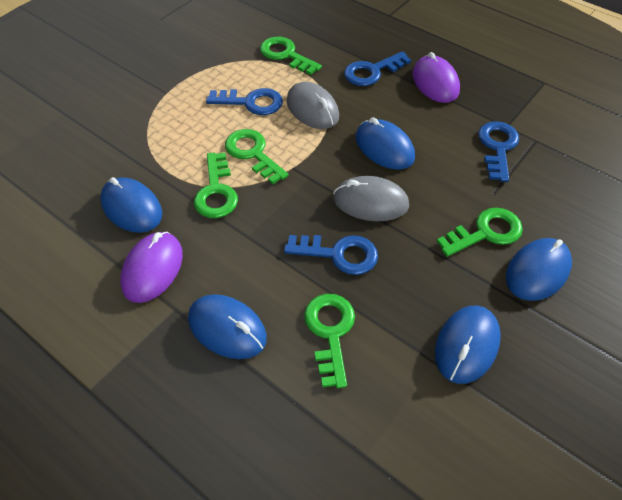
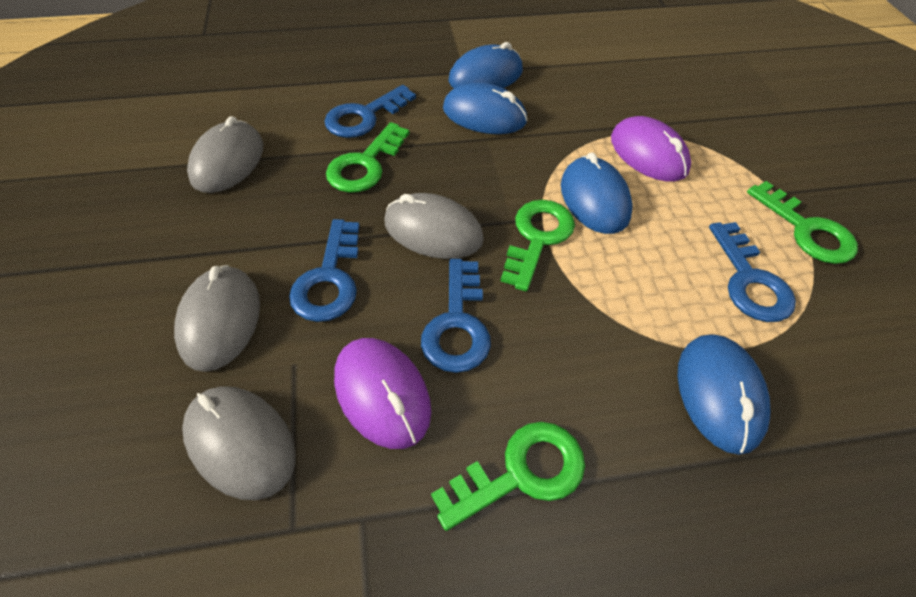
blue mouse: [100,177,162,233] [188,294,267,359] [356,117,415,170] [435,306,501,384] [506,238,572,301] = 5 -> [443,82,527,134] [448,42,523,88] [561,152,633,234] [678,334,770,455] = 4
green key: [194,153,238,218] [225,129,288,184] [260,37,322,75] [304,294,355,388] [437,208,523,257] = 5 -> [326,122,409,193] [431,422,585,531] [500,200,575,291] [747,181,858,264] = 4
grey mouse: [287,82,339,129] [333,176,409,221] = 2 -> [174,265,260,372] [182,386,296,500] [187,116,263,193] [384,193,484,259] = 4

